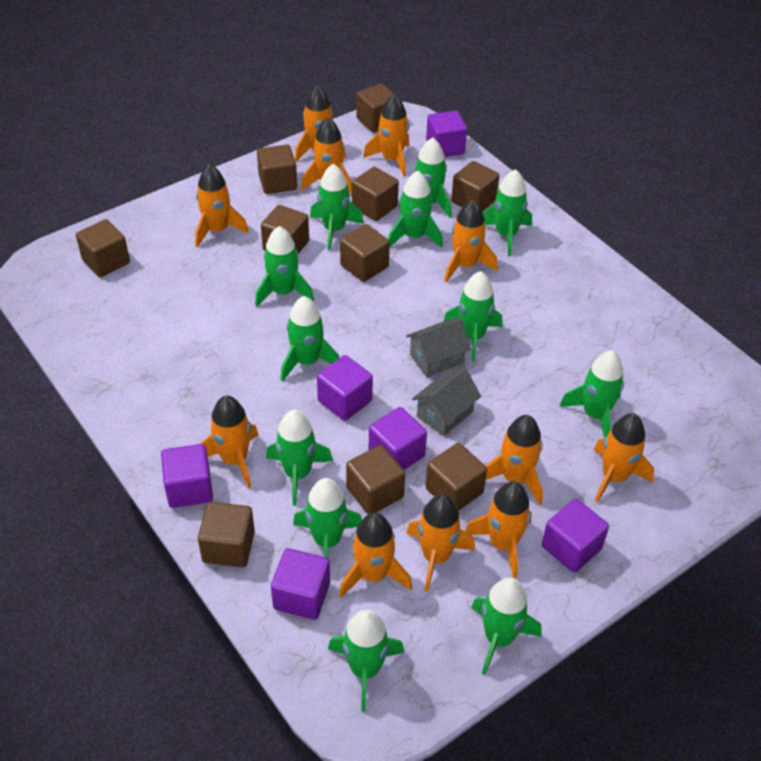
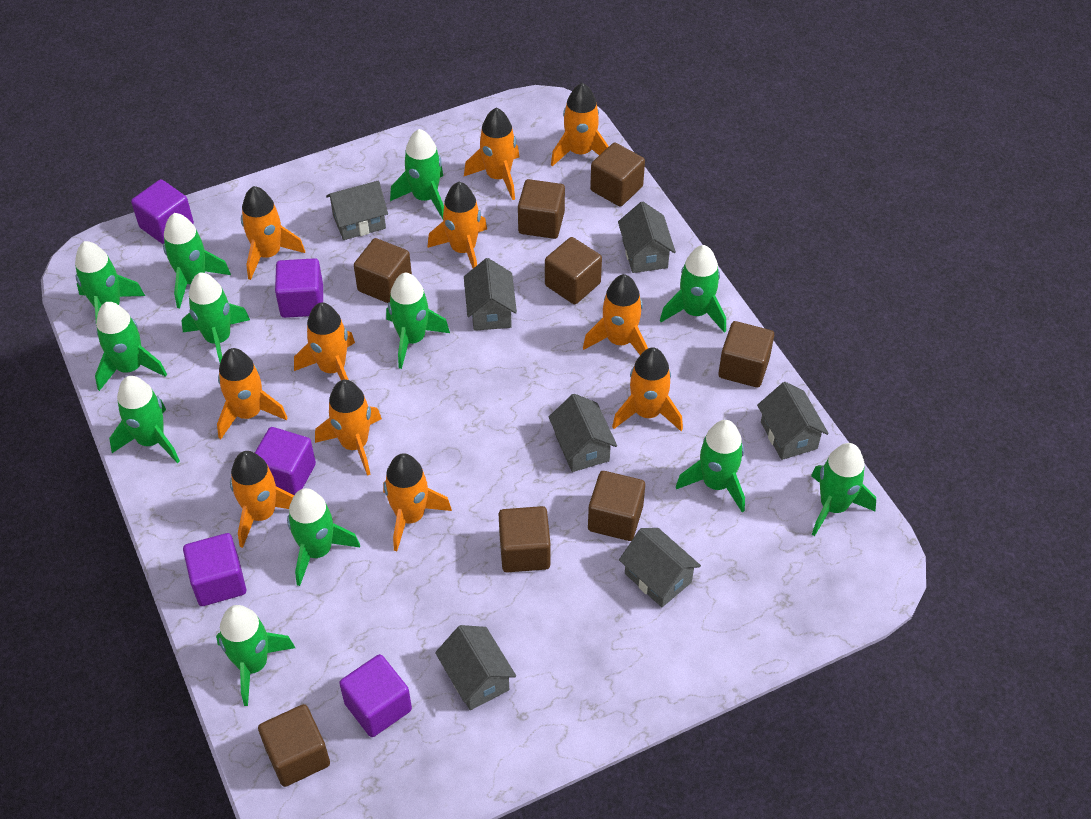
brown cube: [76,219,130,277] [198,502,255,567] [257,144,297,194] [261,205,309,254] [340,224,390,282] [346,445,405,514] [352,167,399,221] [356,83,394,132] [425,443,487,511] [451,161,499,211] = 10 -> [258,704,330,787] [354,238,412,303] [499,506,551,572] [518,179,565,239] [545,237,602,304] [588,471,645,541] [590,143,645,207] [718,321,774,388] = 8
grey house: [406,318,471,377] [412,367,481,436] = 2 -> [326,181,388,240] [435,625,516,710] [464,258,517,331] [549,394,617,472] [618,202,676,273] [619,528,701,607] [757,382,829,460] = 7
purple cube: [161,444,213,508] [271,548,330,620] [317,355,373,421] [369,407,427,470] [426,110,467,157] [542,499,609,573] = 6 -> [131,179,194,244] [183,533,246,606] [255,427,316,495] [275,258,323,318] [339,654,412,737] = 5

